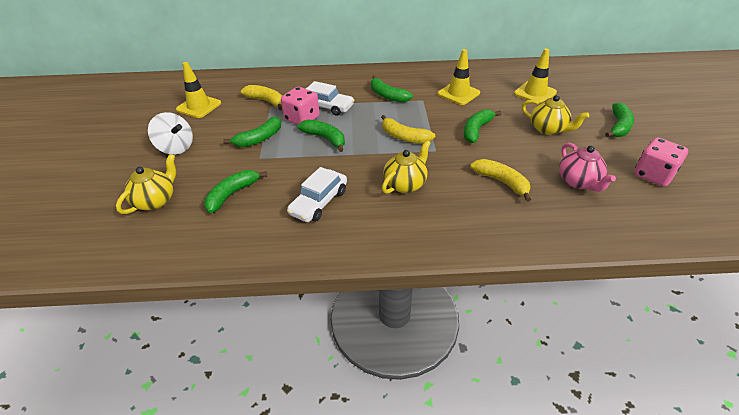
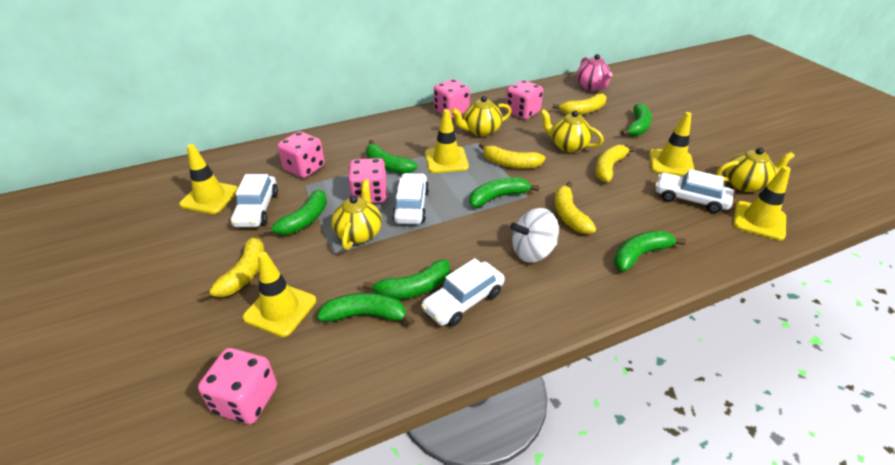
green banana: [204,170,267,213] [223,117,281,147] [298,119,345,152] [371,76,413,103] [464,109,502,143] [605,102,634,137] = 6 -> [262,190,327,235] [317,293,415,325] [363,259,450,300] [366,140,418,174] [469,177,539,207] [614,231,686,271] [621,103,652,136] = 7
pink dice: [281,87,320,125] [634,138,688,187] = 2 -> [198,348,277,424] [277,131,325,178] [348,158,387,203] [434,79,470,118] [505,80,543,120] = 5
white car: [287,167,347,222] [306,81,354,116] = 2 -> [231,174,278,227] [392,173,429,224] [421,258,505,326] [655,169,734,213] = 4
yellow banana: [241,85,282,110] [381,115,435,144] [470,159,531,202] = 3 -> [199,238,265,301] [479,143,545,169] [553,93,606,115] [554,182,596,234] [595,145,636,182] = 5
yellow teapot: [116,154,176,214] [382,140,431,194] [522,95,589,135] = 3 -> [332,180,382,250] [451,96,511,136] [540,109,604,152] [716,147,795,192] = 4
yellow traffic cone: [176,62,221,118] [438,49,480,105] [514,48,557,103] = 3 -> [179,144,239,214] [242,252,316,337] [425,109,469,173] [649,112,694,176] [733,166,791,240] = 5

